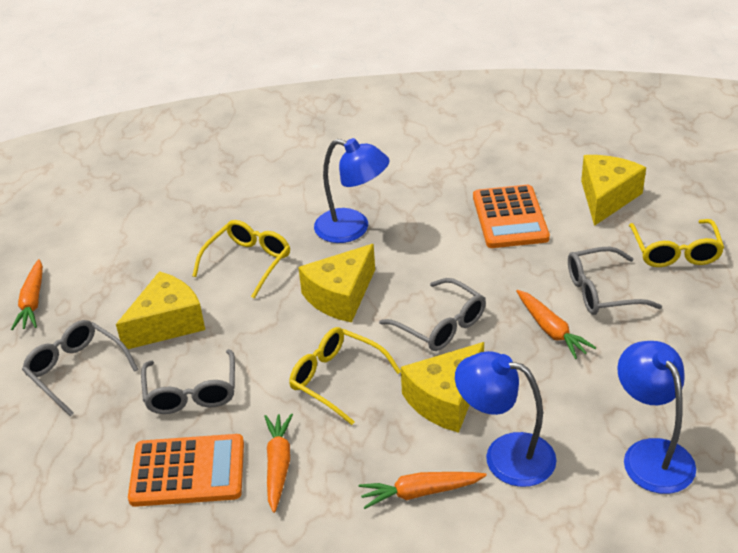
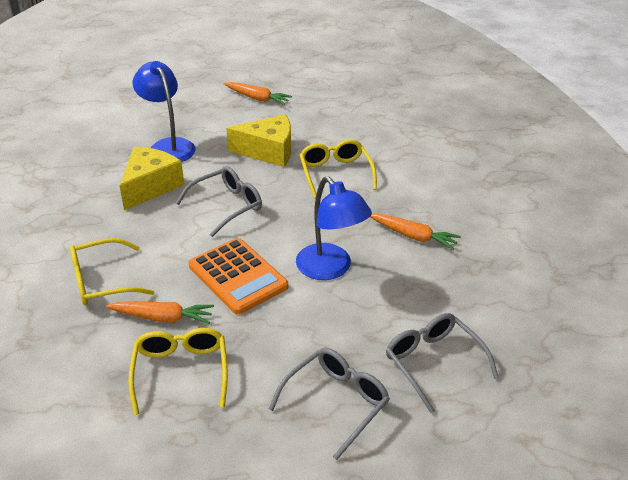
blue lamp: [314,138,390,243] [455,351,556,487] [617,341,696,494] = 3 -> [133,61,196,162] [296,176,372,280] = 2
grey glasses: [22,320,138,417] [141,349,235,414] [379,278,486,351] [568,247,662,315] = 4 -> [176,166,262,237] [269,348,390,460] [386,313,499,413] = 3
orange calculator: [128,434,244,507] [473,185,550,248] = 2 -> [189,238,288,315] = 1
orange carrot: [11,259,43,330] [264,413,293,513] [359,472,487,509] [516,290,596,359] = 4 -> [105,301,214,324] [224,82,292,105] [370,214,461,250] = 3
yellow cheese: [116,271,205,349] [298,244,375,322] [401,342,484,433] [581,155,646,226] = 4 -> [120,146,184,210] [226,114,291,167] = 2

